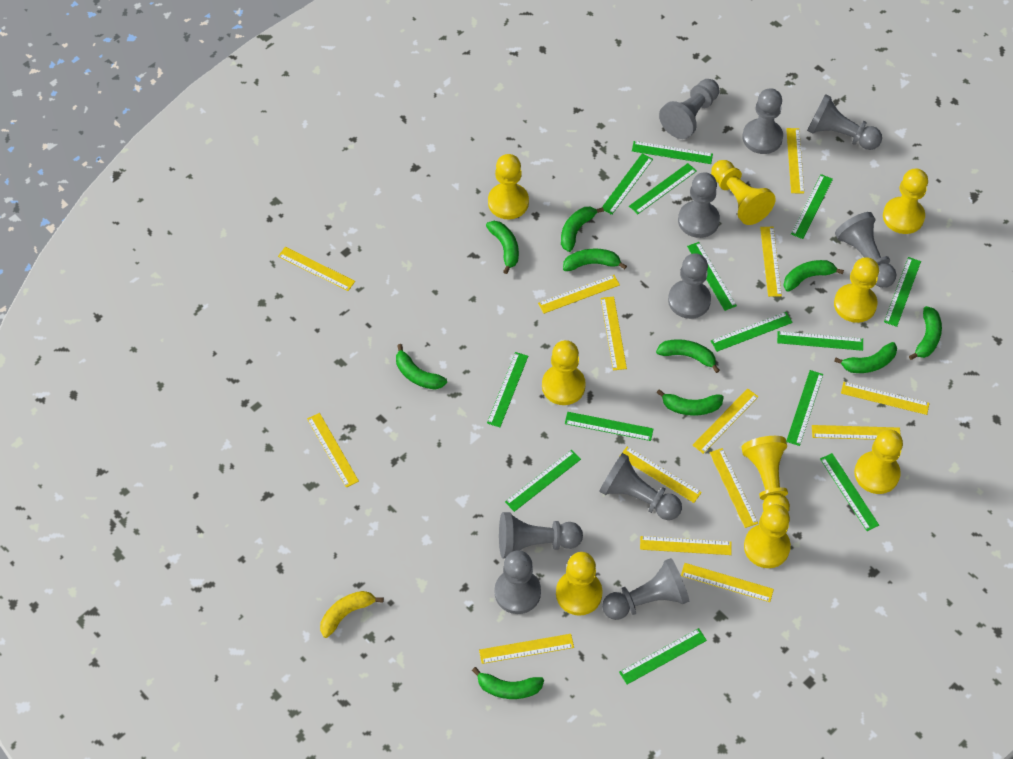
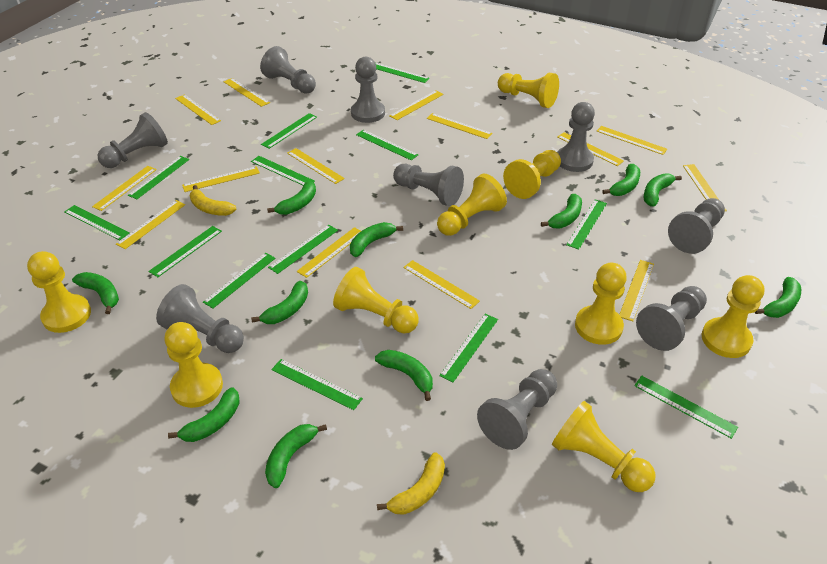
green banana: [396,344,447,390] [472,667,544,699] [486,221,519,274] [561,207,604,252] [563,248,627,271] [656,339,720,373] [657,389,724,416] [783,260,844,292] [834,342,897,373] [909,306,942,360] = 10 -> [72,272,119,314] [168,387,240,442] [251,281,308,324] [265,424,327,488] [267,181,316,215] [350,222,403,257] [375,350,433,401] [541,194,582,228] [602,164,640,196] [644,173,682,207] [755,277,801,318] = 11
green ruler: [487,352,528,427] [505,450,581,512] [565,412,653,441] [602,153,653,215] [619,628,707,684] [629,163,697,214] [632,141,713,164] [687,242,737,311] [711,312,793,352] [777,331,863,351] [786,370,823,446] [791,174,833,239] [820,453,879,531] [884,257,921,327] = 14 -> [64,205,130,240] [128,156,189,199] [148,226,222,277] [203,253,276,309] [251,156,315,185] [261,113,317,149] [268,225,338,274] [271,359,363,410] [356,130,418,160] [375,63,430,83] [439,314,498,382] [566,199,607,250] [634,376,738,439] = 13
grey pawn: [494,550,541,614] [499,512,583,558] [599,453,682,520] [602,558,689,620] [659,79,719,139] [668,253,711,319] [678,172,720,238] [742,88,783,154] [807,94,882,150] [835,212,896,288] = 10 -> [98,112,168,168] [156,284,244,353] [260,46,316,94] [351,57,385,123] [393,164,464,206] [477,369,557,450] [557,102,595,172] [636,286,707,351] [668,198,725,254] = 9
yellow banana: [320,591,384,638] = 1 -> [190,185,236,216] [377,452,445,515] = 2

